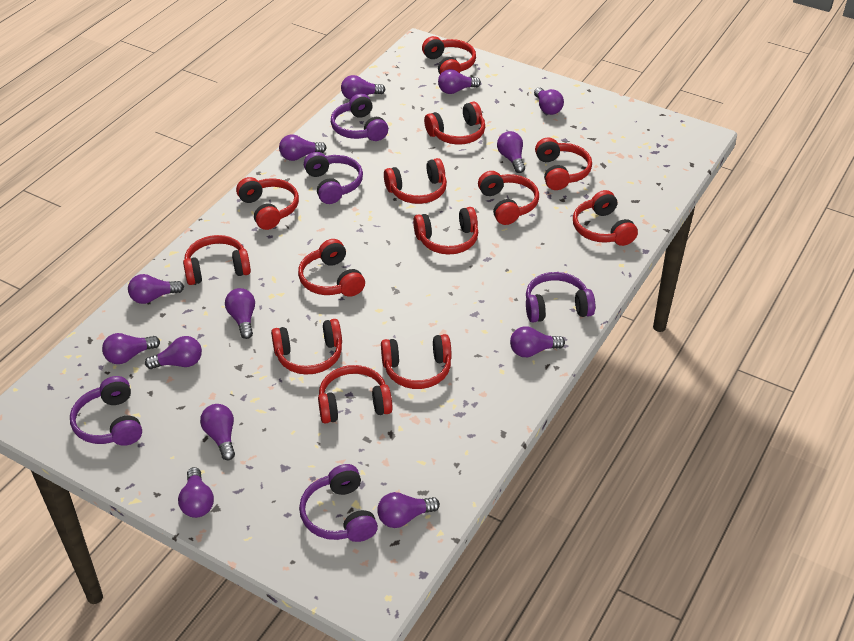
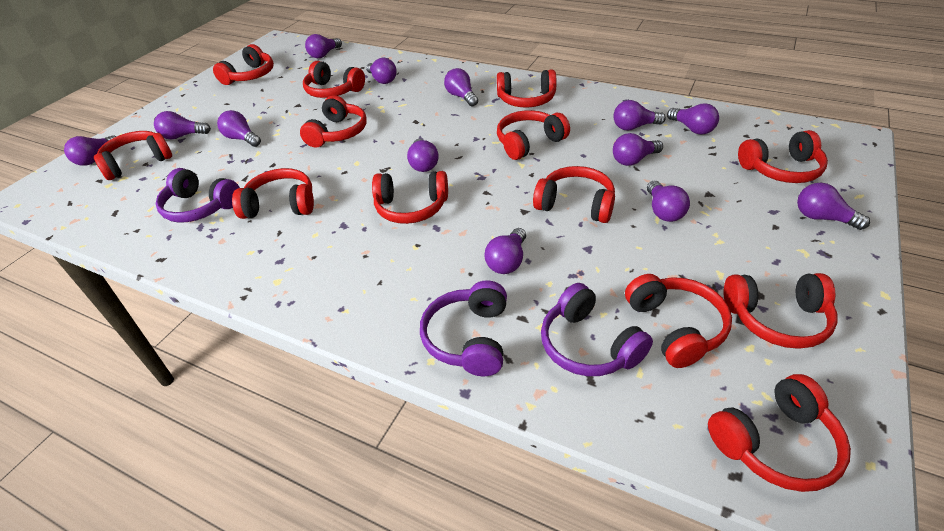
purple headphones: [70,376,142,446] [299,464,378,542] [304,152,363,204] [331,93,388,141] [526,272,595,323] = 5 -> [156,168,240,223] [420,280,507,376] [541,283,653,376] = 3

